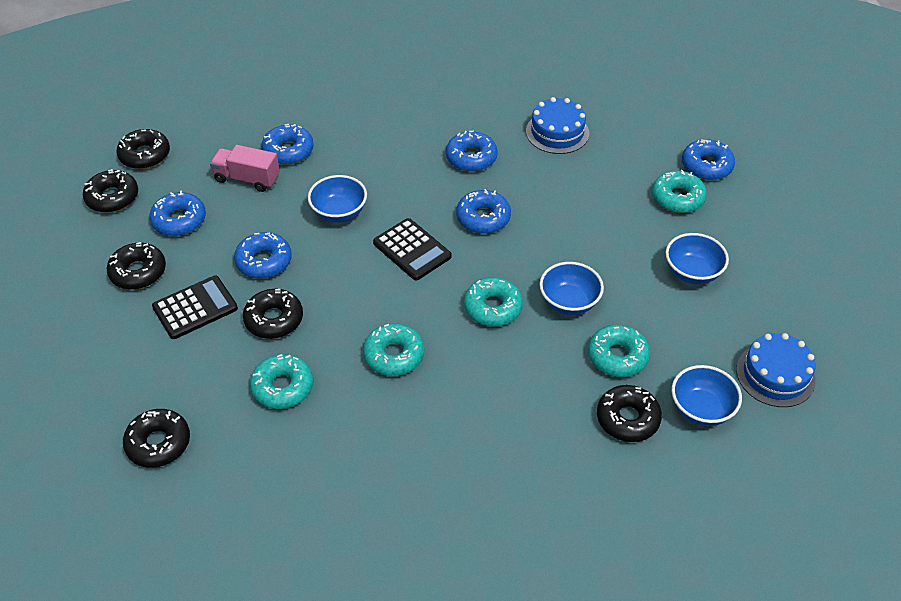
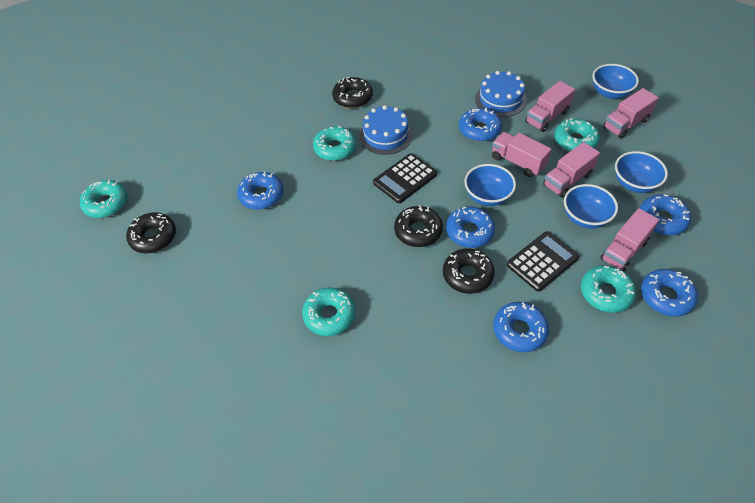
black donut: [83,169,138,213] [107,242,166,290] [116,129,170,169] [123,409,190,468] [243,289,303,339] [597,385,662,442] = 6 -> [126,212,176,253] [332,77,373,108] [394,206,443,247] [443,248,495,294] = 4
pink truck: [210,145,280,192] = 1 -> [492,132,552,177] [525,81,575,132] [543,142,600,198] [600,208,659,271] [603,88,659,138] = 5

